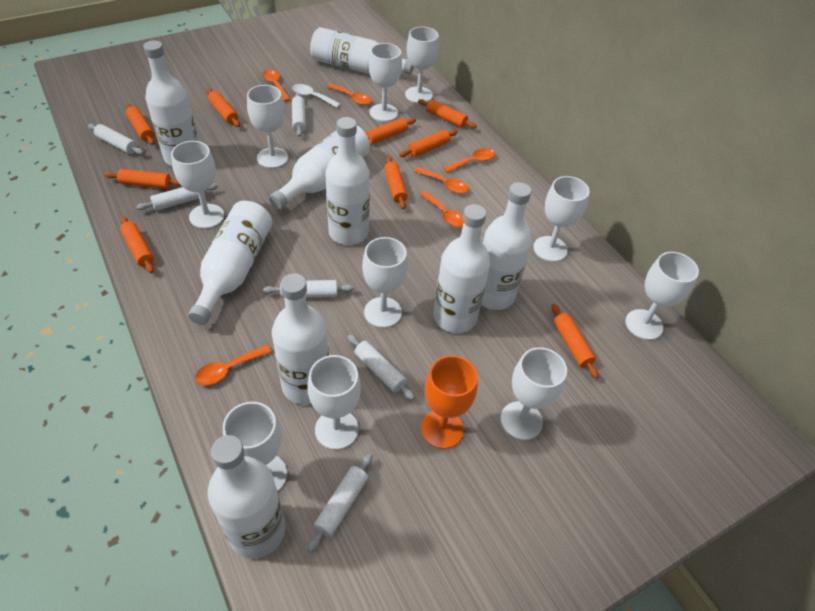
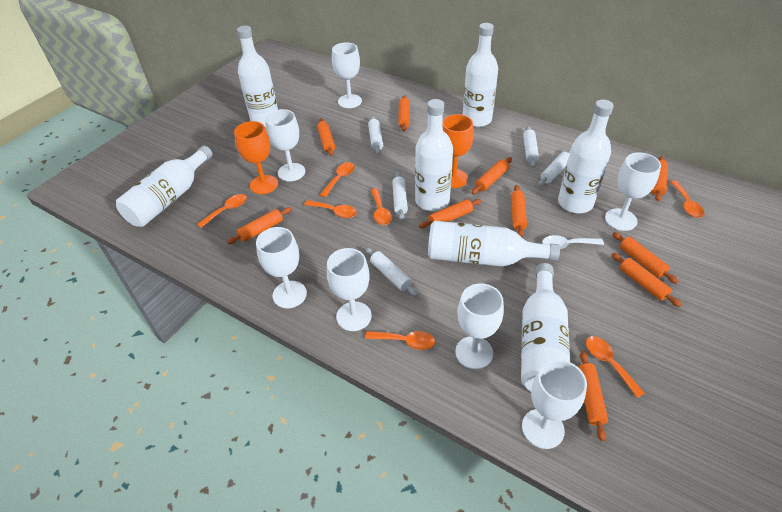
orange goblet: [421,355,478,449] = 1 -> [234,121,278,194] [442,114,474,188] = 2
orange rolling pin: [104,169,181,189] [120,216,154,273] [126,104,155,145] [207,89,240,127] [366,118,416,144] [384,157,408,209] [399,130,458,157] [418,99,477,129] [551,304,599,379] = 9 -> [227,207,292,244] [317,118,335,156] [398,95,410,131] [419,199,482,228] [472,157,512,194] [511,185,527,237] [578,351,608,441] [611,253,682,307] [613,232,679,284] [652,156,668,201] = 10
orange spoon: [195,345,271,385] [262,69,290,102] [327,83,371,105] [414,167,468,194] [419,191,463,227] [443,148,495,173] = 6 -> [197,194,247,228] [304,200,357,218] [320,162,355,198] [365,331,435,350] [371,188,392,225] [586,336,645,398] [670,180,705,218] = 7
white bottle: [143,40,199,166] [188,201,272,325] [208,435,285,559] [269,126,370,209] [272,273,329,405] [310,27,414,74] [325,117,370,245] [434,204,490,333] [481,182,532,310] = 9 -> [116,146,213,227] [237,26,278,127] [415,99,453,211] [428,221,560,267] [463,23,498,127] [521,263,570,391] [558,100,614,213] = 7
white goblet: [171,141,224,229] [223,402,287,492] [247,85,288,168] [307,355,361,450] [362,237,408,328] [369,43,402,122] [405,27,439,103] [501,347,567,440] [533,176,590,262] [626,252,699,340] = 10 -> [256,227,307,308] [265,109,305,182] [327,248,372,331] [332,42,362,108] [455,283,504,369] [522,360,587,449] [605,152,661,231] = 7
white rolling pin: [88,124,144,155] [136,183,218,211] [263,280,354,298] [292,93,306,137] [308,454,372,552] [348,334,415,400] = 6 -> [365,247,418,296] [368,116,383,155] [392,172,408,221] [523,126,539,168] [538,150,570,186] = 5

